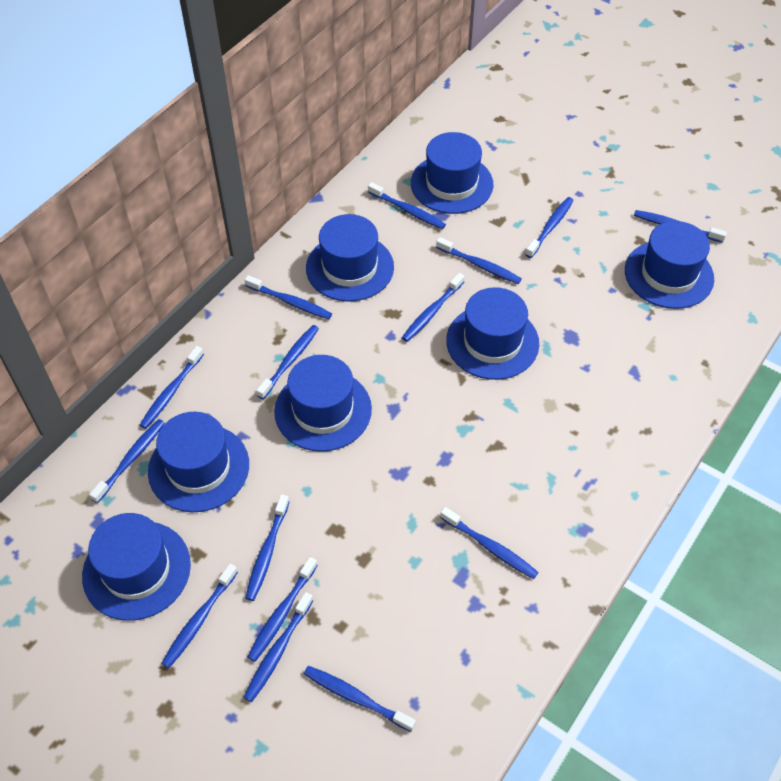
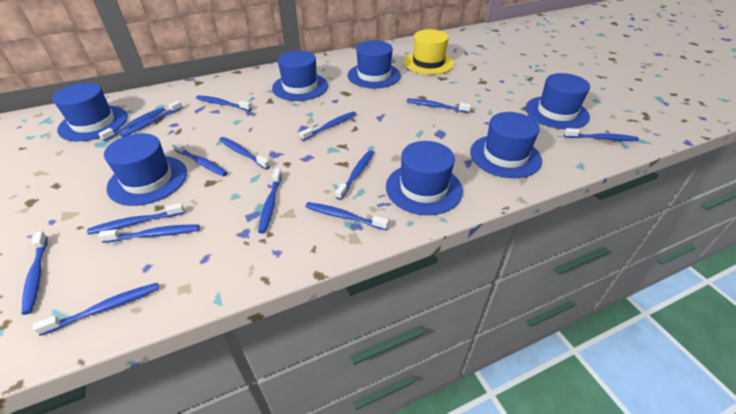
yellow hat: none = 0 -> [403,29,454,75] = 1

